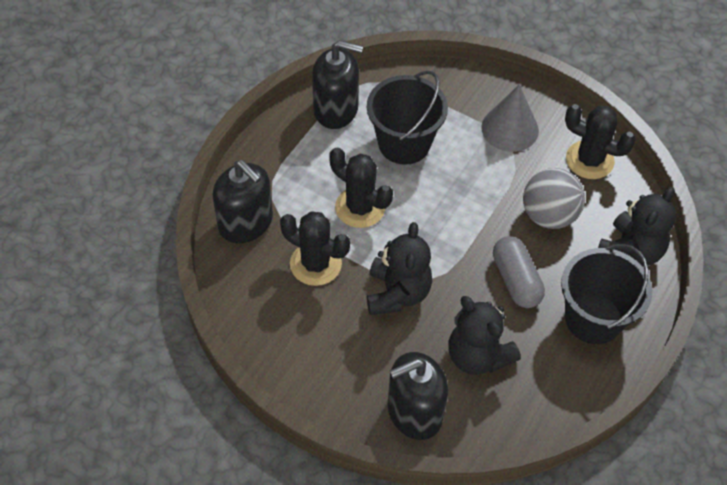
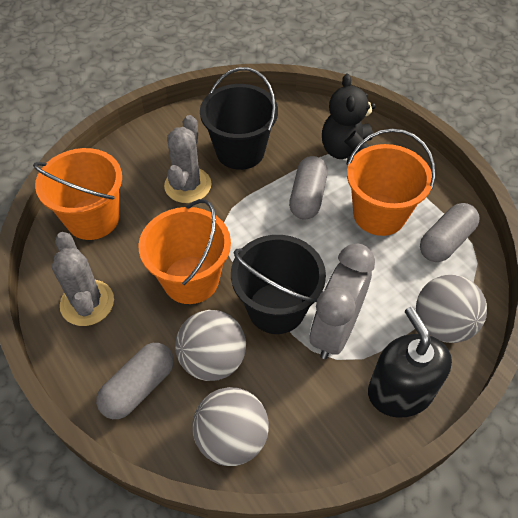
black cactus: [280,211,350,286] [329,148,393,228] [565,104,636,179] = 3 -> none = 0
black soap dispenser: [213,160,273,244] [312,40,363,129] [388,352,448,440] = 3 -> [368,307,452,418] = 1
black teddy bear: [367,222,432,315] [448,296,521,375] [598,187,676,267] = 3 -> [322,74,376,165] = 1
grey ball: [523,168,585,229] = 1 -> [175,310,246,381] [193,387,269,466] [416,275,487,343] = 3
grey cactus: none = 0 -> [52,232,114,326] [164,115,212,203] = 2
grey capsule: [493,236,545,308] = 1 -> [96,343,174,419] [289,156,328,220] [420,203,480,262] = 3
grey clock: none = 0 -> [310,244,375,359] = 1
grey cone: [481,84,539,152] = 1 -> none = 0
orange bucket: none = 0 -> [33,148,122,240] [138,199,231,304] [347,129,435,236] = 3

